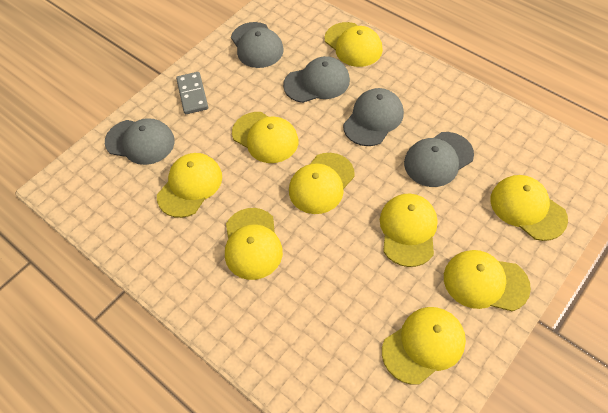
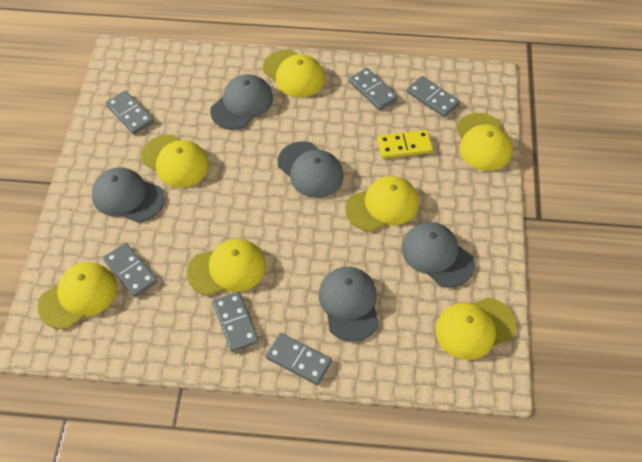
grey domino: [176,72,208,114] = 1 -> [103,243,158,297] [105,91,154,134] [212,291,259,352] [266,333,332,385] [349,68,398,111] [407,76,460,117] = 6
yellow cap: [157,153,222,218] [225,208,283,280] [232,112,298,163] [289,153,355,214] [325,22,383,67] [380,194,437,267] [382,307,466,385] [444,250,531,311] [490,175,568,241] = 9 -> [38,262,117,329] [141,134,209,188] [187,239,266,296] [263,50,325,98] [346,176,419,232] [436,297,516,360] [457,113,513,171] = 7
yellow domino: none = 0 -> [377,130,433,159] = 1

